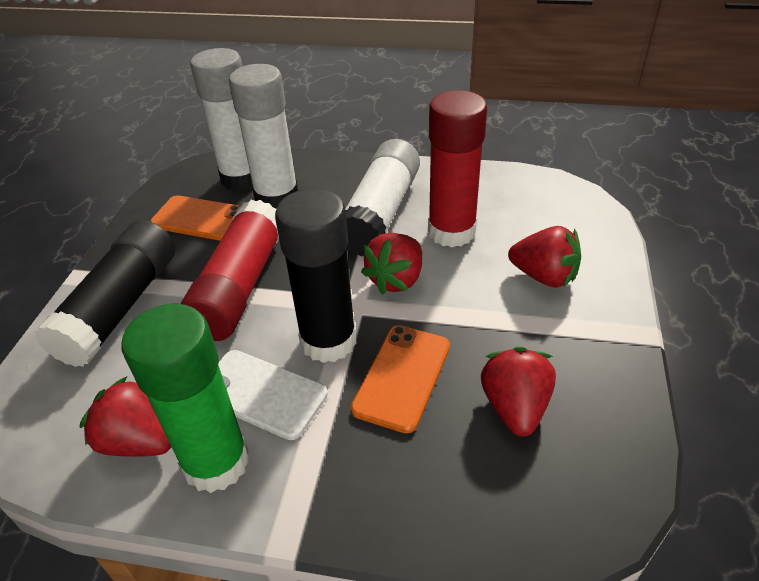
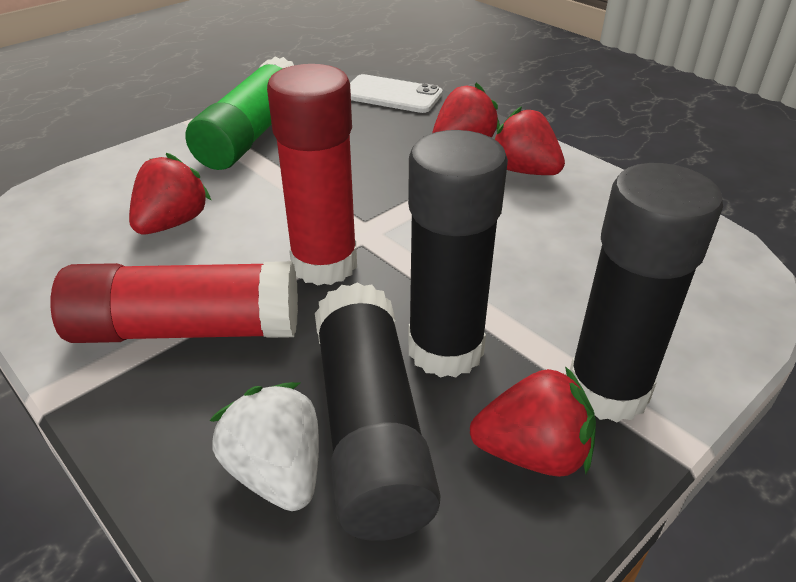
black glue stick: [35,220,175,367] [275,188,356,363] = 2 -> [315,282,441,541] [408,130,508,378] [570,163,723,423] = 3
orange phone: [150,195,241,241] [351,325,450,433] = 2 -> none = 0
white glue stick: [190,48,253,190] [229,64,298,209] [345,139,420,257] = 3 -> none = 0
white strawberry: none = 0 -> [209,382,319,511] = 1

